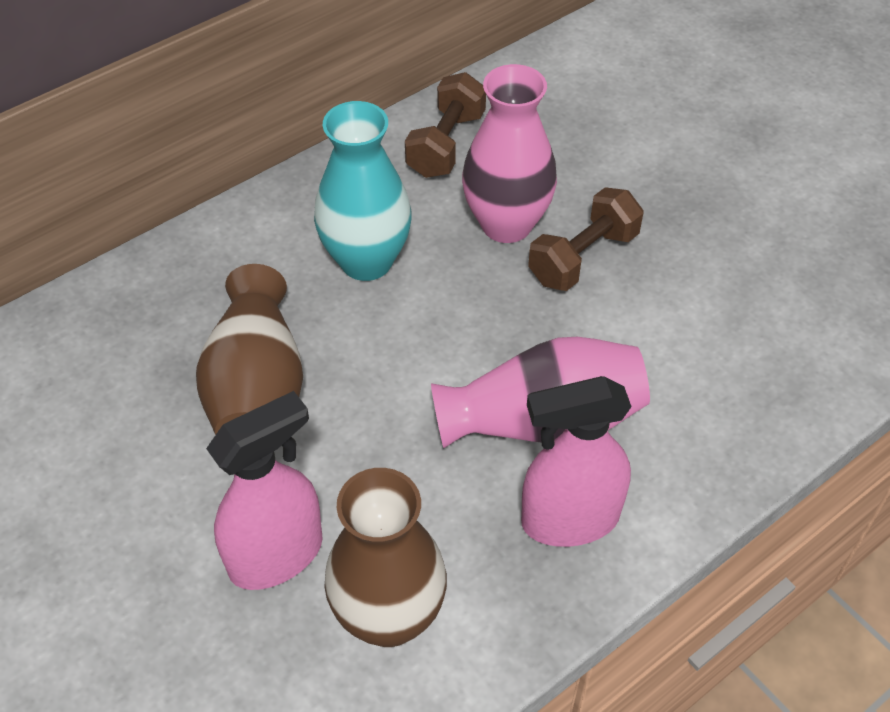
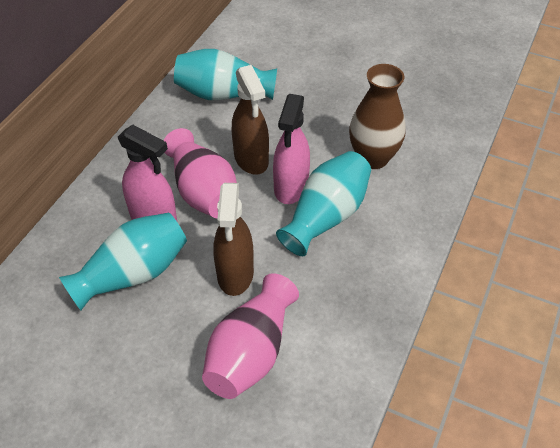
brown dumbbell: [405,72,486,178] [528,187,644,291] = 2 -> none = 0
brown spray bottle: none = 0 -> [213,183,254,296] [232,65,269,175] = 2
brown vase: [196,264,303,435] [325,468,447,647] = 2 -> [349,64,406,169] = 1
turquoise vase: [314,101,412,281] = 1 -> [59,213,187,310] [174,49,277,100] [276,151,371,256] = 3

